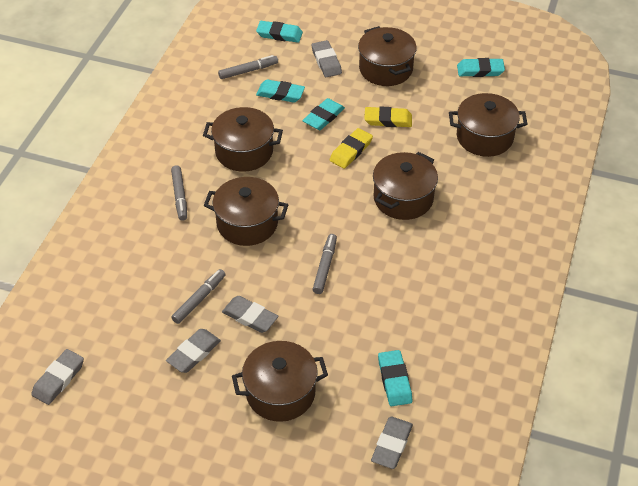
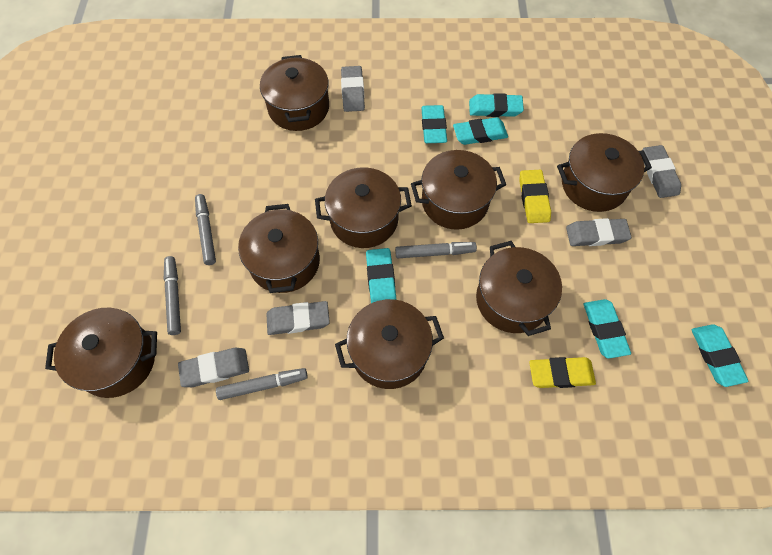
brown pot: [203,107,283,172] [204,177,288,246] [232,341,328,422] [358,26,417,86] [373,152,438,220] [449,93,528,157] = 6 -> [45,308,157,398] [238,204,320,293] [260,55,329,131] [315,167,412,248] [335,299,444,389] [411,150,506,230] [476,241,562,336] [557,133,652,212] = 8
turquoise eraser: [256,21,303,43] [256,79,305,103] [302,98,345,130] [378,350,412,406] [457,58,505,77] = 5 -> [366,248,396,303] [421,105,447,143] [453,117,508,145] [469,93,524,117] [584,299,631,359] [691,324,748,387] = 6

